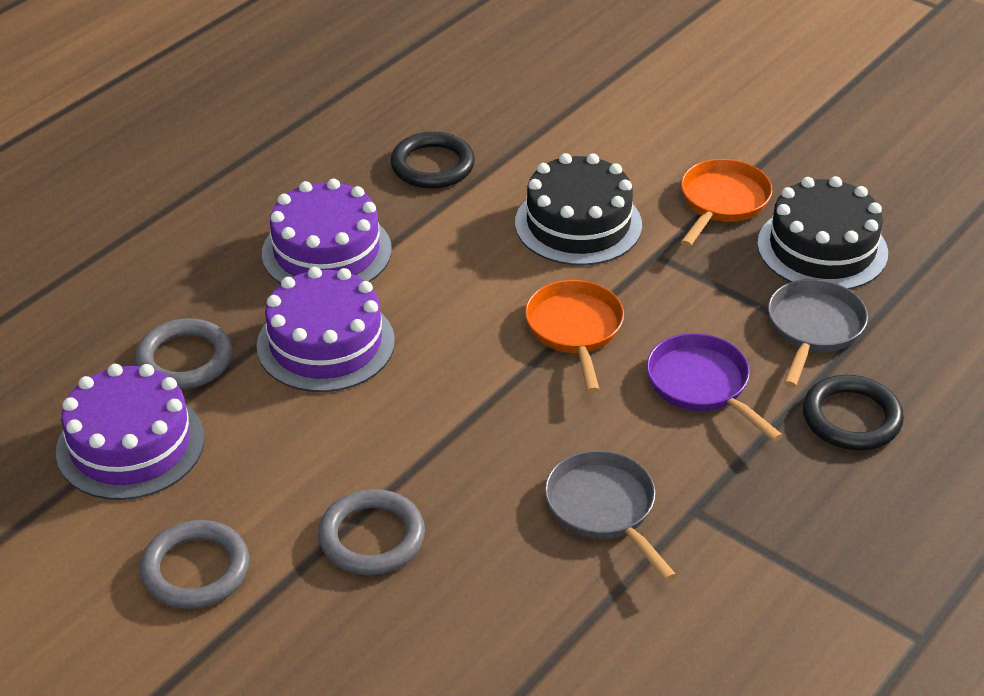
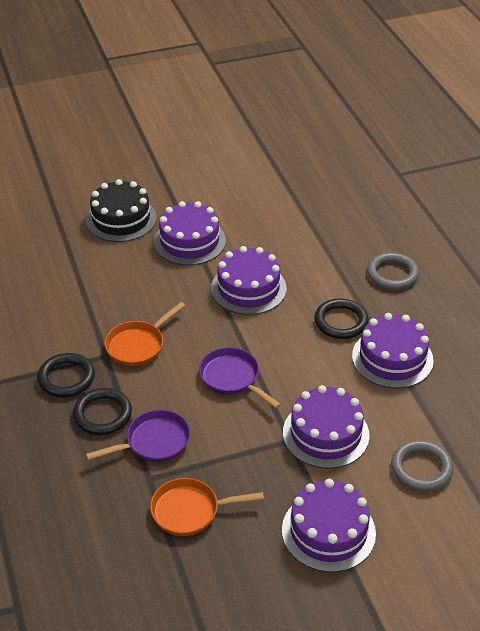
black cake: [515,153,642,266] [757,176,888,290] = 2 -> [86,179,157,242] = 1
black ring: [390,132,475,189] [803,375,904,451] = 2 -> [37,353,95,397] [73,388,132,435] [314,298,369,339] = 3
grey pan: [545,450,676,581] [768,279,868,387] = 2 -> none = 0
grey ring: [135,318,232,389] [140,520,250,609] [318,489,425,575] = 3 -> [367,252,419,290] [391,440,453,491] = 2
purple cake: [56,364,205,500] [257,267,395,392] [262,179,392,284] = 3 -> [154,201,226,265] [211,246,287,315] [282,479,376,572] [283,385,370,469] [352,313,434,388] = 5
purple pan: [647,333,783,442] = 1 -> [86,410,190,462] [199,347,281,409] = 2

